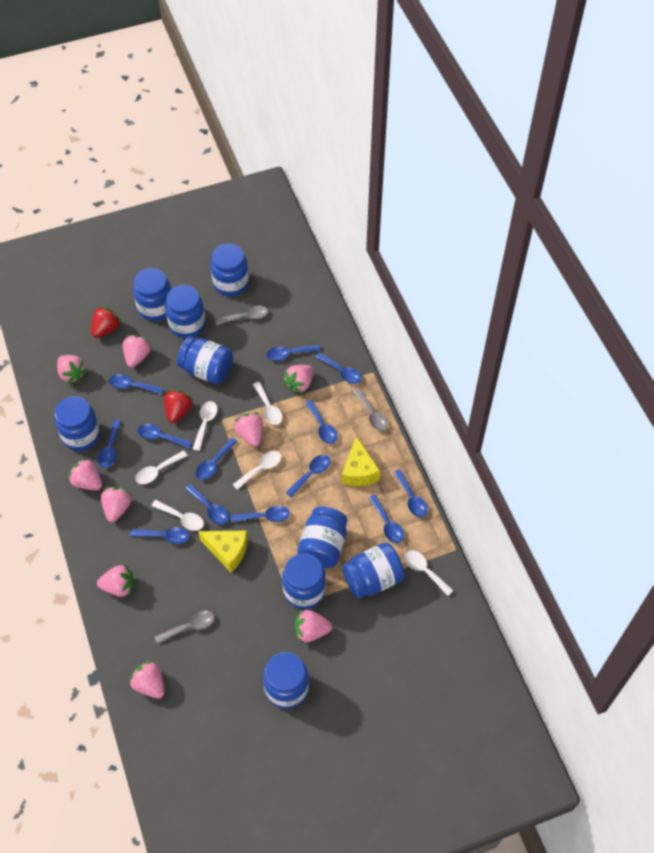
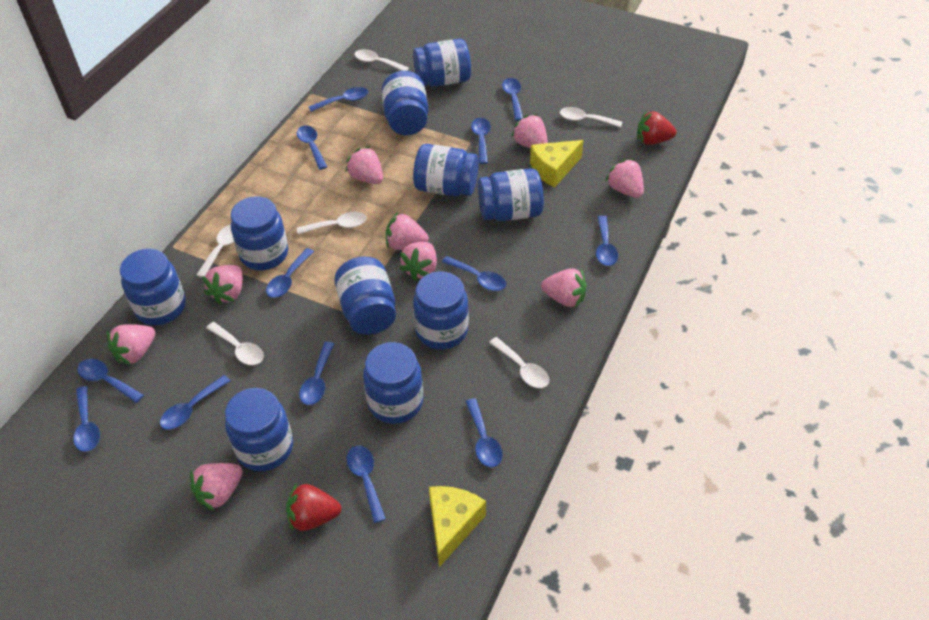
blue jar: [55,396,100,451] [133,268,171,321] [165,285,205,338] [177,336,233,384] [211,244,249,296] [263,652,309,709] [282,553,326,609] [297,507,347,568] [342,543,405,599] = 9 -> [120,249,186,325] [225,388,293,471] [231,196,288,270] [334,257,396,335] [363,342,423,424] [382,71,428,135] [413,39,471,87] [413,144,479,196] [413,271,469,350] [478,168,544,221] = 10
grey spoon: [154,610,214,644] [215,306,268,325] [353,389,388,431] = 3 -> none = 0

